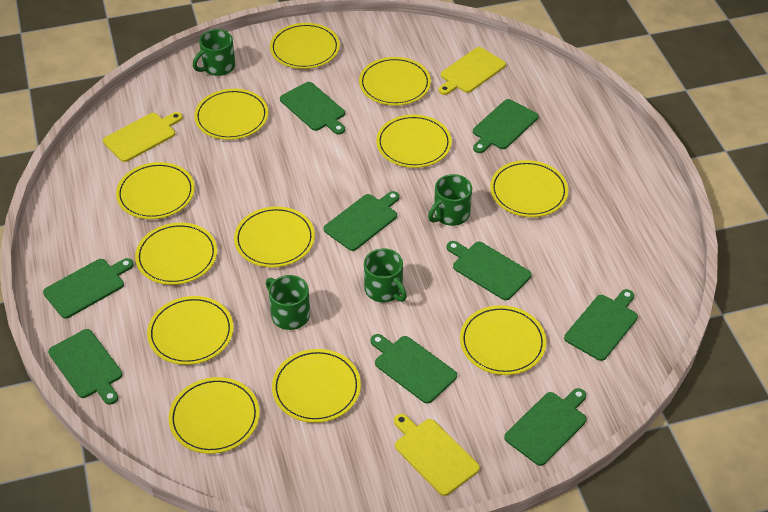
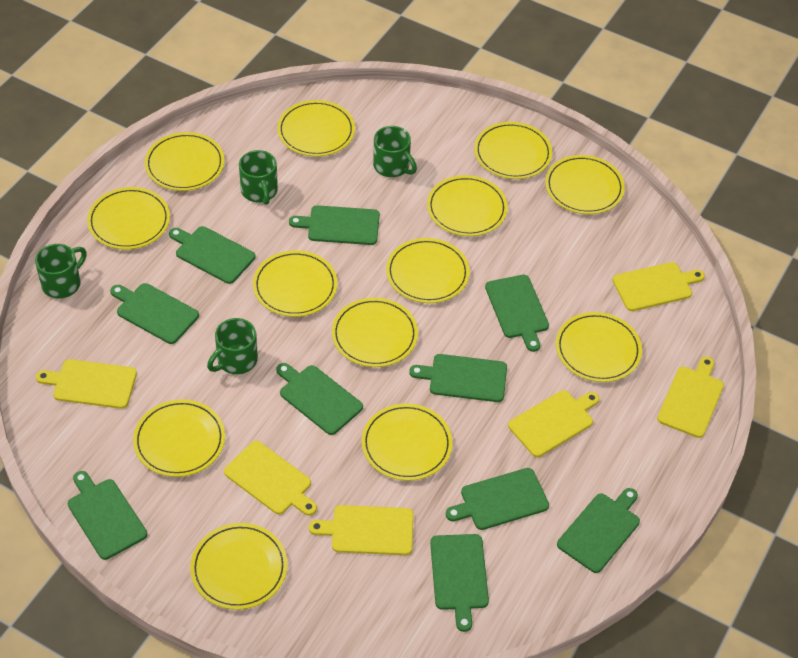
green cutting board: [43,258,134,319] [48,329,122,405] [280,82,345,135] [324,191,400,251] [370,334,457,404] [447,241,532,300] [473,99,538,153] [504,388,587,466] [564,289,638,361] = 9 -> [68,471,147,560] [110,283,199,344] [169,226,255,284] [276,363,363,435] [289,205,380,245] [409,354,507,402] [430,534,489,632] [446,468,549,530] [485,275,549,352] [557,488,640,573] = 10
yellow cutting board: [103,112,183,162] [394,414,480,496] [439,47,506,95] = 3 -> [36,359,137,409] [224,441,317,516] [309,505,413,555] [508,390,599,457] [612,262,705,311] [657,356,724,438] = 6
yellow plate: [116,162,195,219] [135,223,217,285] [147,296,234,365] [169,377,260,454] [194,89,268,140] [234,206,315,267] [270,23,340,69] [272,349,361,423] [359,57,431,106] [376,115,452,168] [460,305,546,375] [490,160,568,217] = 12 -> [87,187,170,250] [133,399,225,477] [145,132,224,191] [190,523,287,610] [253,250,337,317] [277,100,355,157] [332,298,418,367] [362,403,452,481] [386,238,470,303] [427,175,508,236] [474,122,552,179] [545,155,625,214] [556,312,642,382] = 13

